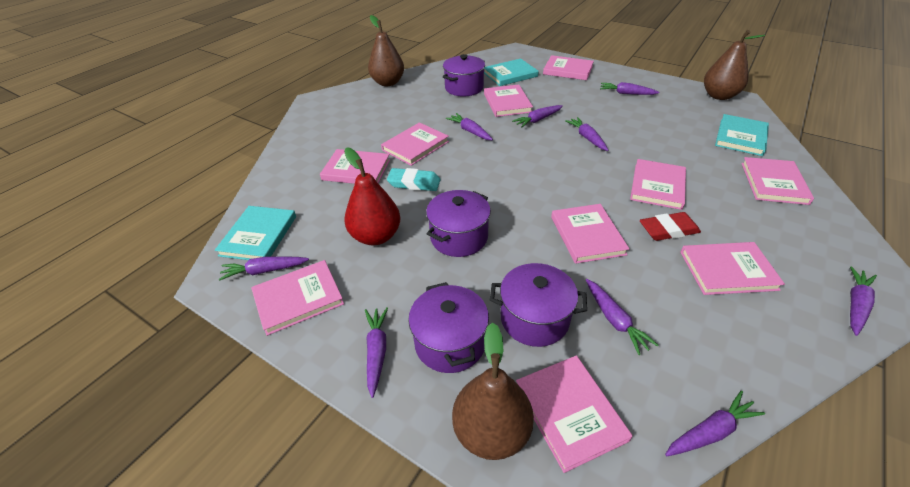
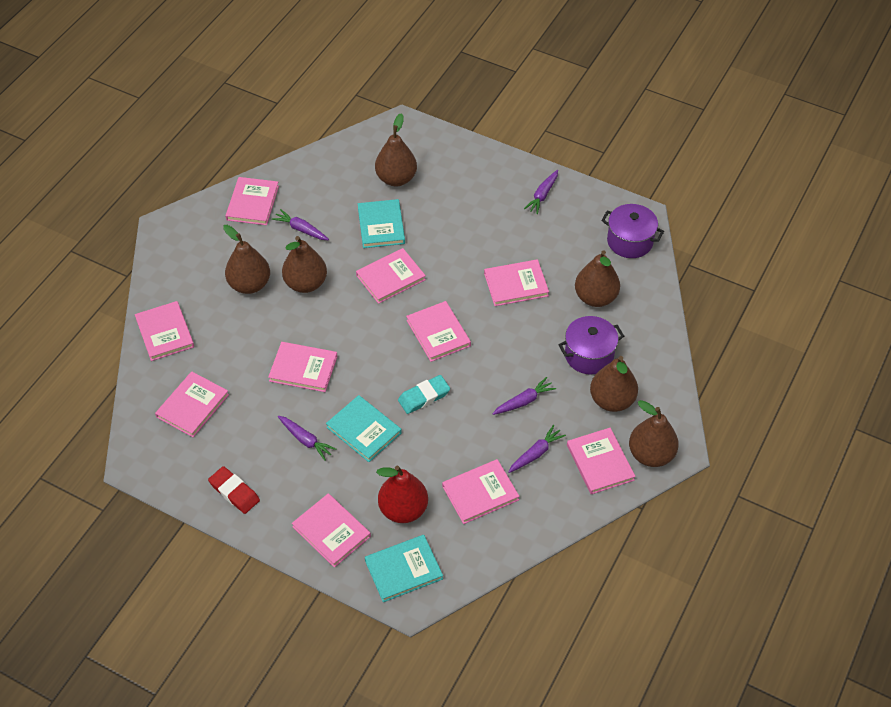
brown pear: [368,15,404,86] [452,322,534,460] [704,30,765,100] = 3 -> [223,225,270,294] [282,236,327,293] [375,113,417,186] [575,250,620,307] [590,356,638,412] [629,400,679,467] = 6
purple carrot: [219,256,309,281] [365,307,388,398] [446,113,493,140] [512,105,563,128] [565,117,609,151] [586,279,658,355] [600,82,659,95] [665,391,765,456] [850,266,877,336] = 9 -> [272,209,329,240] [278,416,336,461] [492,377,556,415] [508,425,566,473] [524,170,558,214] = 5
purple pot: [408,282,489,373] [426,190,491,257] [443,54,485,96] [490,263,587,347] = 4 -> [558,316,624,375] [601,204,664,258] = 2

